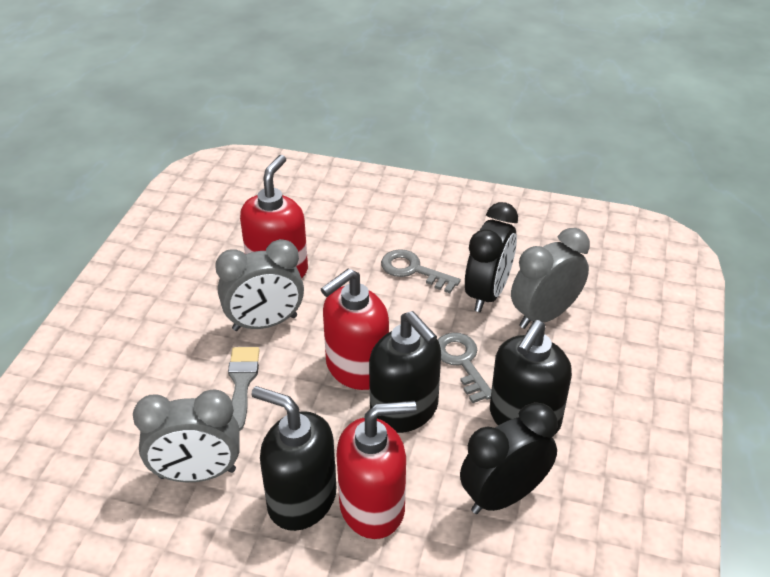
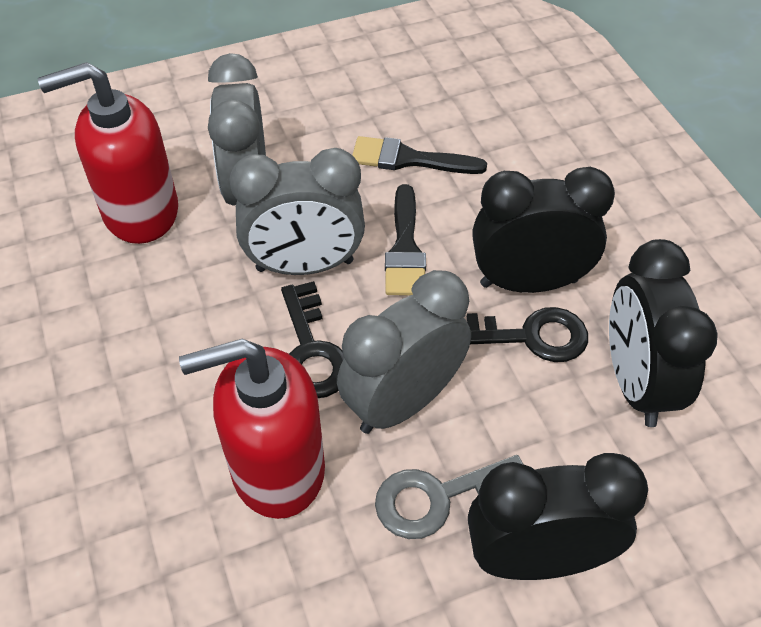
black brush: none = 0 -> [352,136,487,174] [385,184,426,295] = 2
black clock: [460,402,558,514] [465,202,518,312] = 2 -> [468,453,648,580] [472,167,615,293] [609,239,718,427] = 3
black key: none = 0 -> [281,281,344,398] [467,307,588,362] = 2
black soap dispenser: [251,386,336,531] [369,311,441,433] [490,320,572,434] = 3 -> none = 0
grey brush: [228,347,260,431] = 1 -> none = 0
grey key: [381,249,461,293] [438,333,491,403] = 2 -> [375,455,524,539] = 1
red soap dispenser: [240,155,308,279] [321,268,389,390] [337,401,416,539] = 3 -> [38,62,178,244] [179,339,325,519] = 2

